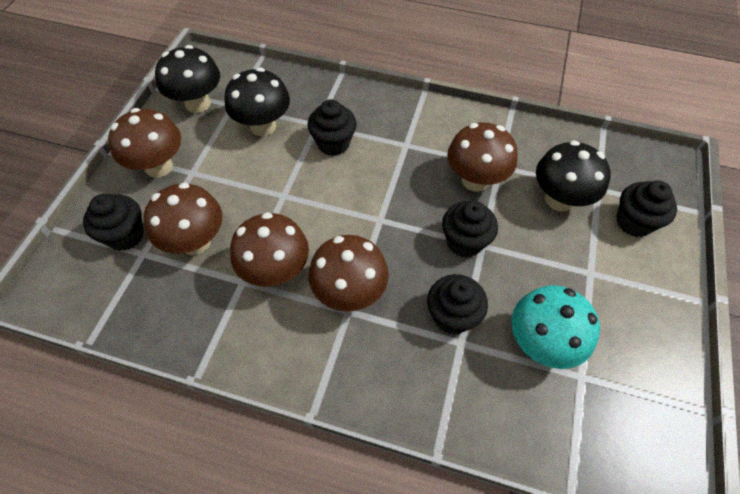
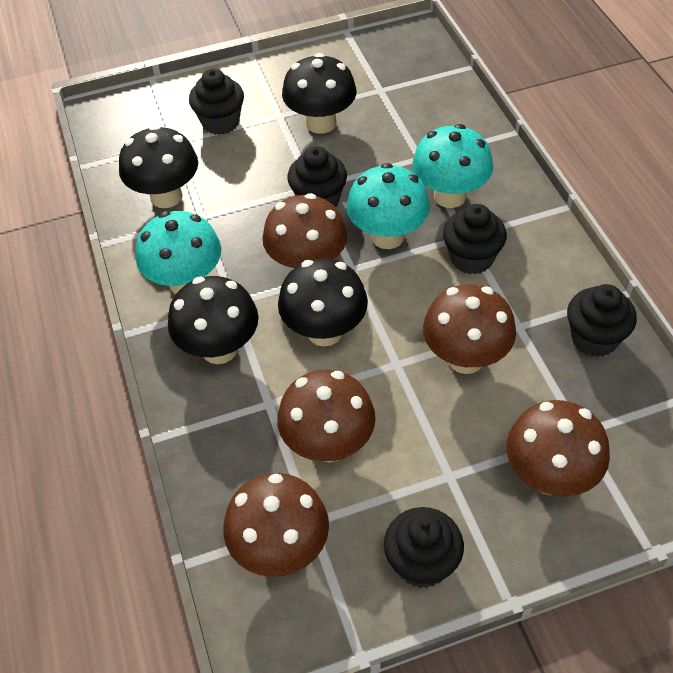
black mushroom: [155,45,220,113] [224,68,290,136] [536,140,611,211] = 3 -> [119,125,198,208] [168,276,258,364] [278,258,368,347] [282,53,357,134] = 4
turquoise mushroom: [512,285,600,369] = 1 -> [136,211,221,294] [346,163,430,249] [412,124,493,208] = 3

